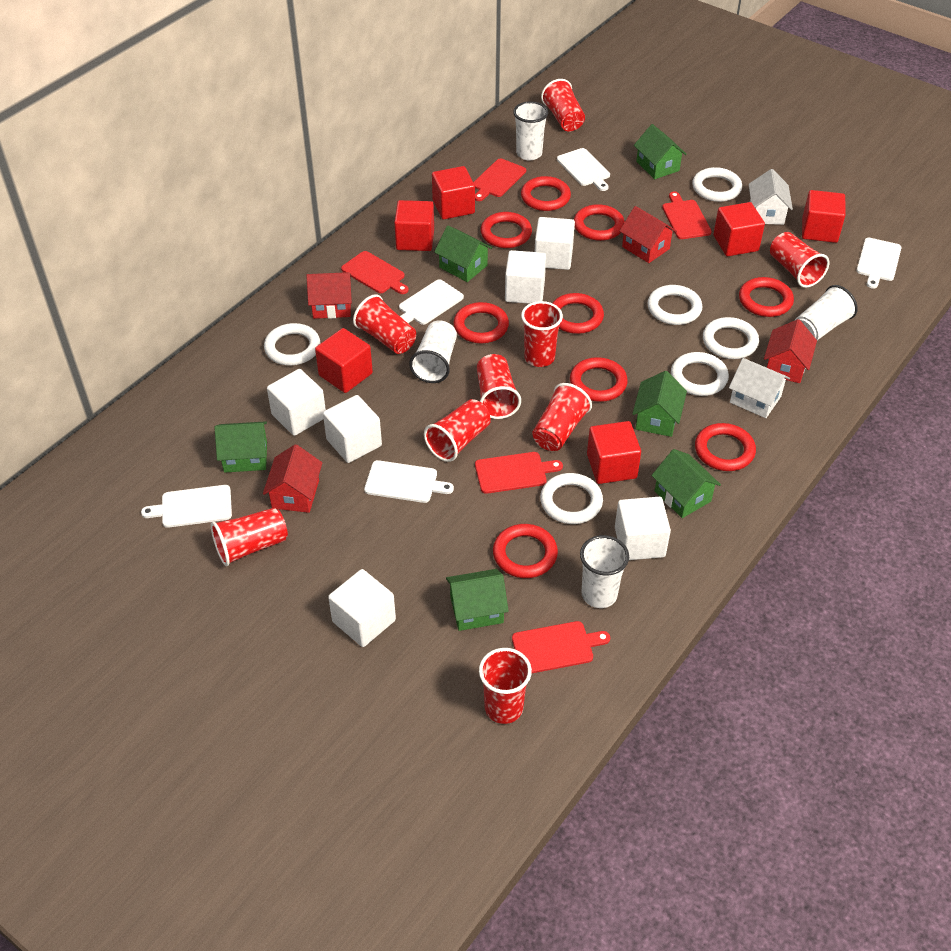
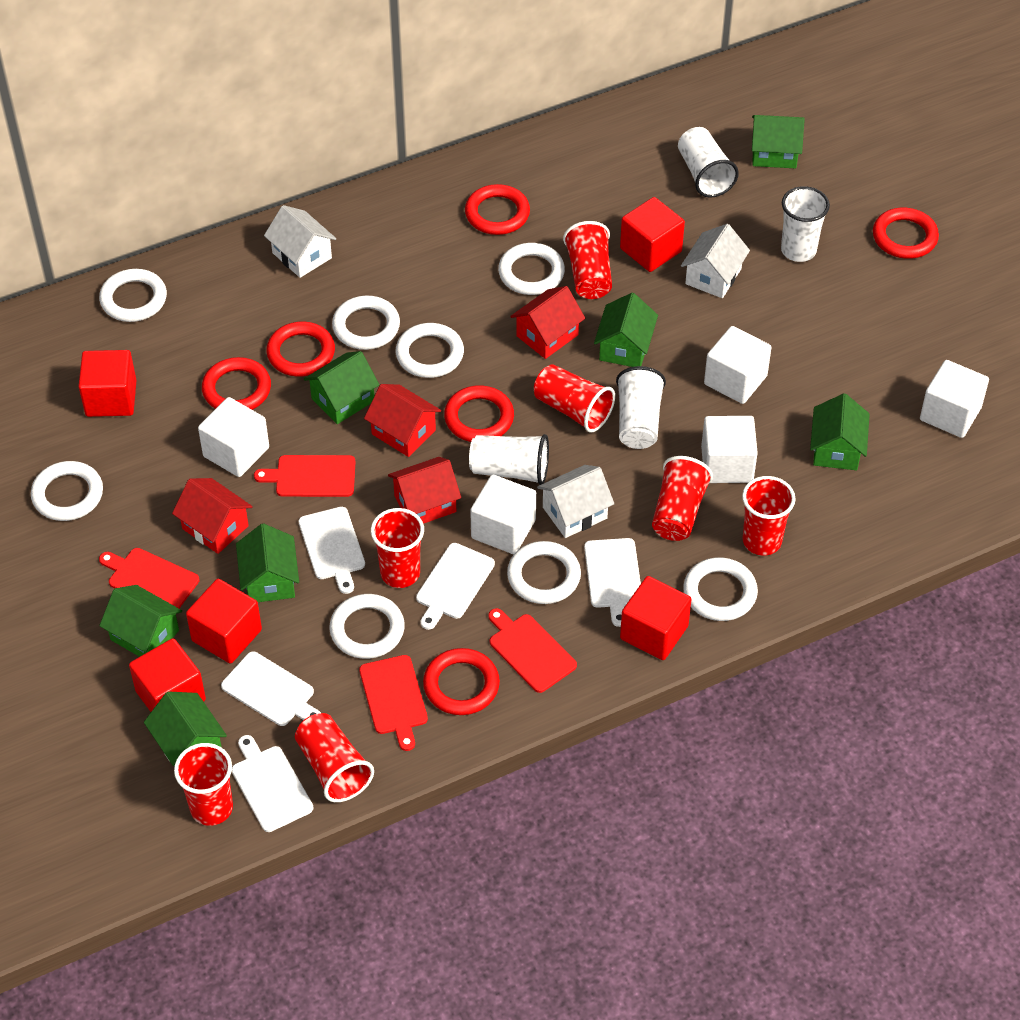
green house: [214,421,267,473] [434,225,492,282] [446,569,509,631] [632,371,687,437] [634,124,687,179] [651,449,721,518] = 6 -> [99,585,182,657] [144,691,227,766] [236,523,299,602] [304,351,380,424] [594,293,658,367] [752,115,805,168] [810,393,870,470] = 7
red cube: [315,328,373,393] [394,200,434,251] [432,166,475,219] [587,421,641,484] [713,202,765,256] [802,190,846,243] = 6 -> [78,350,137,417] [129,638,206,712] [186,579,262,664] [620,197,685,272] [620,576,692,660] = 5
red cup: [211,508,288,566] [353,294,416,354] [424,399,491,462] [477,354,521,419] [479,648,532,724] [521,301,563,367] [532,383,592,451] [541,79,585,131] [770,232,829,288] = 9 -> [174,743,233,826] [295,713,374,802] [371,508,424,588] [534,364,615,433] [563,221,612,299] [652,456,713,541] [742,476,796,556] = 7
red cutting board: [341,251,409,294] [473,159,526,201] [475,452,563,494] [512,621,610,673] [662,192,712,239] = 5 -> [99,548,199,608] [254,455,356,497] [359,655,428,751] [488,608,577,693] = 4
red ring: [453,302,509,343] [481,212,532,248] [493,524,558,578] [521,176,571,211] [552,293,604,334] [570,357,628,402] [574,204,625,241] [695,423,756,471] [739,277,794,317] = 9 -> [202,357,271,410] [266,321,335,377] [423,648,500,715] [444,385,514,442] [465,184,530,235] [873,208,939,259] = 6
white cube: [267,369,326,436] [323,395,382,463] [328,569,396,647] [505,250,546,304] [535,217,575,270] [615,497,671,560] = 6 -> [198,397,269,477] [470,475,536,554] [701,416,758,483] [704,326,772,404] [920,360,989,438] = 5
white house: [729,358,790,418] [749,169,793,225] = 2 -> [264,205,336,278] [537,465,614,538] [681,224,750,298] = 3
white ring: [264,323,320,365] [540,473,603,524] [647,285,702,325] [671,352,729,396] [692,167,742,202] [703,317,759,359] = 6 -> [31,461,103,521] [99,269,167,322] [329,594,405,659] [332,296,400,350] [396,323,464,378] [498,243,565,295] [507,541,581,604] [683,557,758,621] = 8

